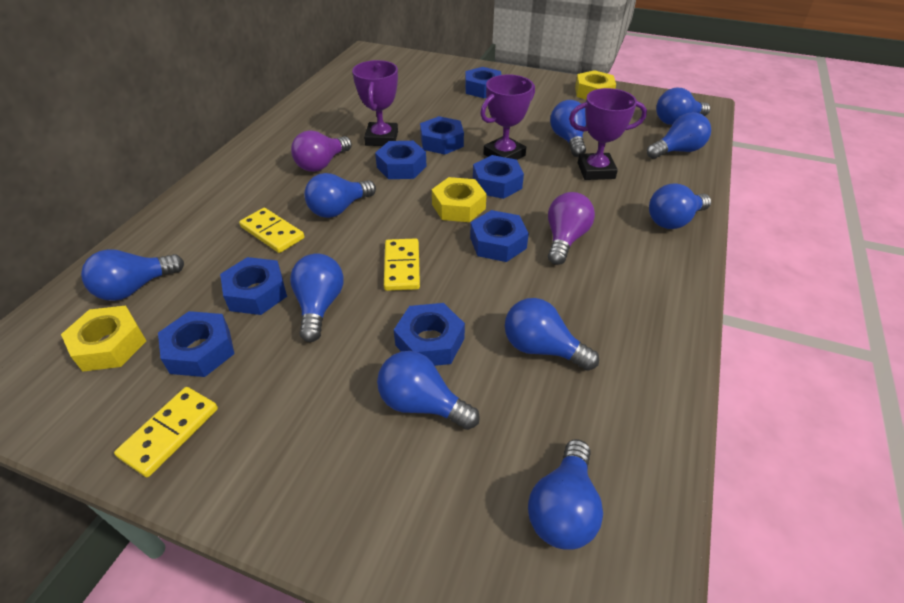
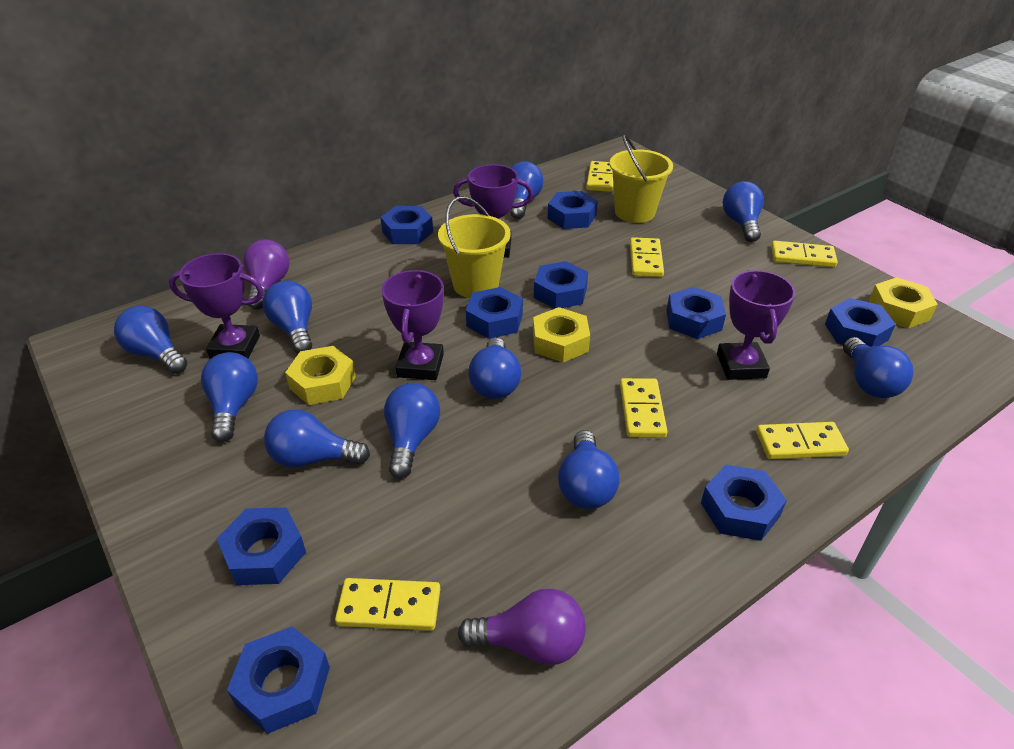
blue nut: [158,311,235,377] [220,257,287,315] [375,141,426,179] [394,303,465,366] [420,116,464,155] [465,67,501,98] [470,210,529,262] [473,155,524,199] = 8 -> [217,507,306,585] [227,626,330,734] [380,206,433,244] [466,287,523,339] [534,261,588,309] [547,191,598,229] [666,287,726,339] [701,465,787,541] [825,298,896,347] = 9
purple trophy: [352,60,398,146] [480,74,535,160] [569,88,647,180] = 3 -> [169,253,264,359] [381,270,444,380] [453,164,533,258] [717,270,795,380] = 4
yellow bucket: none = 0 -> [438,196,511,298] [609,134,673,223] = 2
yellow domino: [114,387,218,477] [239,208,304,253] [384,238,420,291] = 3 -> [335,578,440,631] [586,161,613,192] [620,378,668,438] [630,237,664,277] [756,422,849,459] [771,241,838,268] = 6

